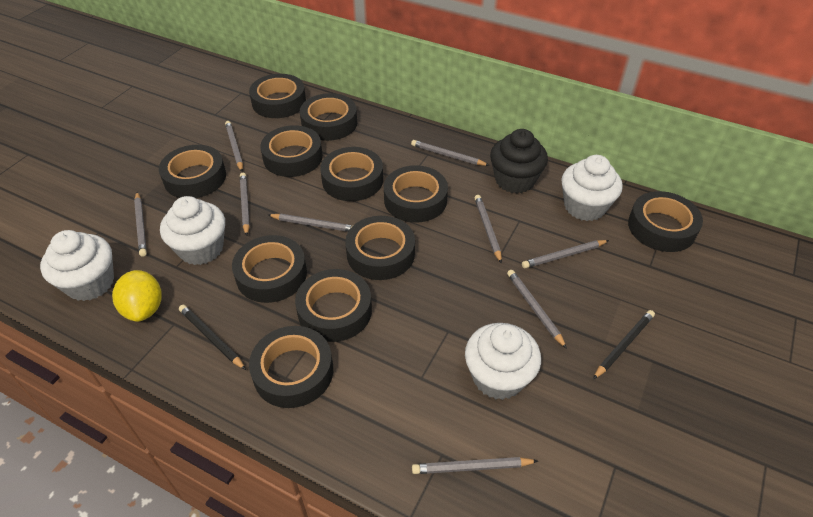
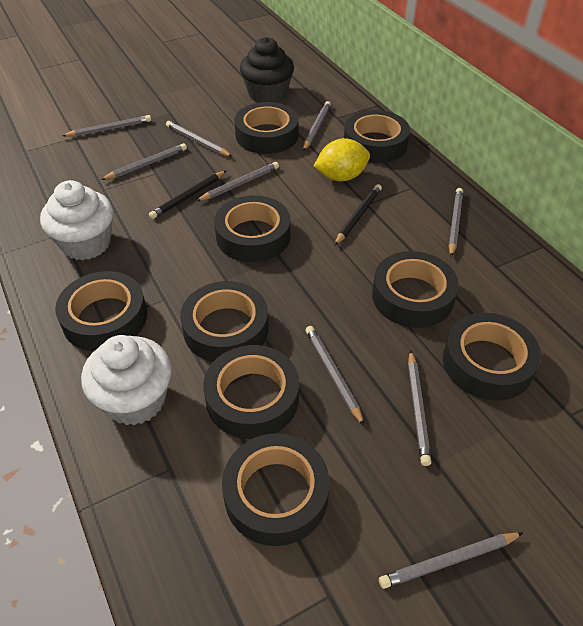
black tape: [159,145,226,198] [232,235,307,303] [249,74,306,118] [249,326,333,408] [260,125,323,177] [295,269,372,342] [300,93,357,141] [320,147,383,201] [345,216,415,280] [384,165,448,223] [628,191,703,252] = 11 -> [55,271,147,351] [180,281,269,362] [203,345,299,439] [214,195,291,262] [222,433,330,546] [234,102,299,154] [344,110,410,163] [372,251,459,328] [443,313,541,401] = 9
white cupcake: [40,230,114,301] [160,196,225,265] [465,323,541,400] [561,155,623,221] = 4 -> [40,180,113,260] [81,335,172,425] = 2

